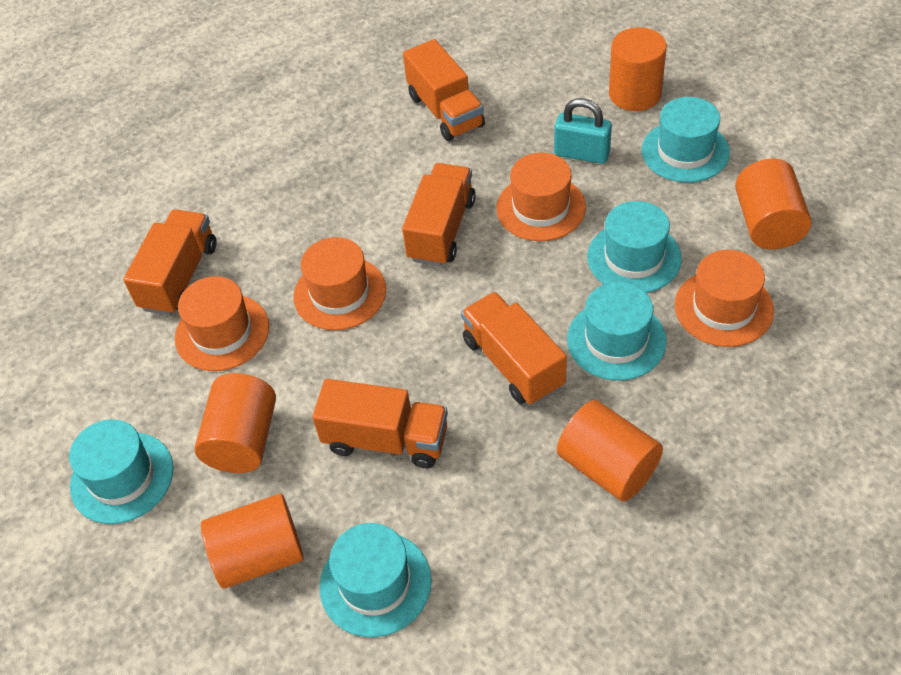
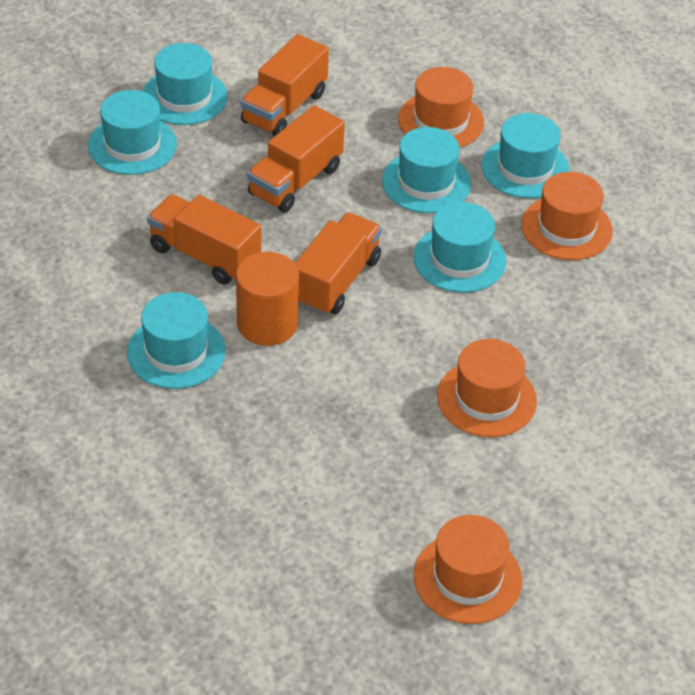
orange cylinder: [195,373,276,473] [201,494,304,589] [557,400,663,502] [609,27,667,111] [735,158,811,249] = 5 -> [236,252,299,346] = 1
orange truck: [123,209,216,315] [312,379,448,468] [402,163,476,266] [403,39,485,141] [461,292,567,405] = 5 -> [147,194,261,285] [241,34,329,136] [247,105,345,213] [295,213,382,315] = 4
turquoise hat: [69,419,173,524] [319,523,432,637] [567,282,667,380] [587,201,682,293] [642,97,730,183] = 5 -> [88,90,177,175] [127,292,226,389] [143,43,228,125] [382,127,471,213] [413,202,506,293] [482,113,570,198] = 6
turquoise padlock: [554,98,612,164] = 1 -> none = 0

